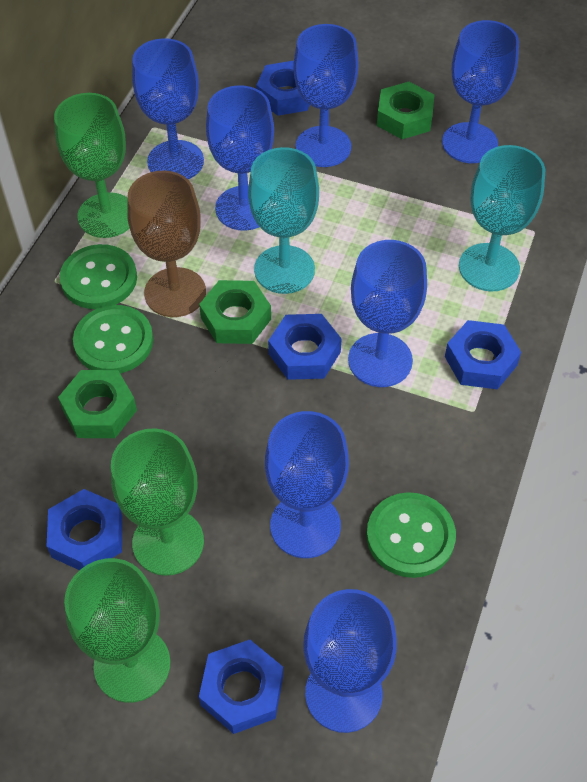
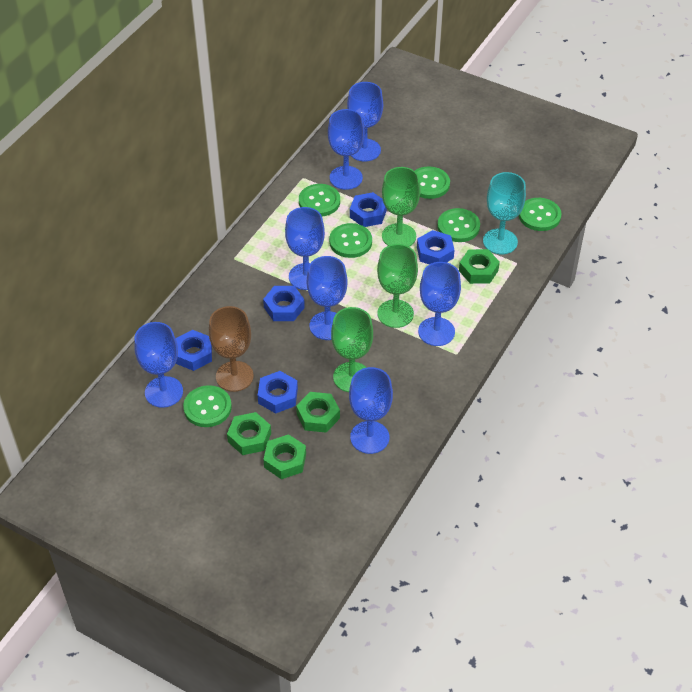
green button: [60,244,137,309] [73,305,153,373] [366,492,456,578] = 3 -> [183,385,232,427] [299,184,340,217] [329,223,372,258] [415,167,450,199] [437,208,480,242] [519,198,562,231] = 6
green nut: [58,370,137,438] [199,280,271,344] [377,82,435,139] = 3 -> [227,412,271,455] [263,434,306,479] [296,392,340,433] [459,249,500,284] = 4
turquoise goblet: [248,147,319,294] [459,145,545,292] = 2 -> [483,172,526,254] = 1

